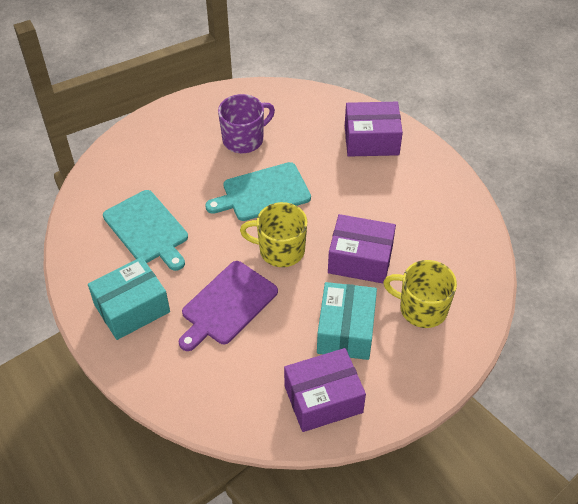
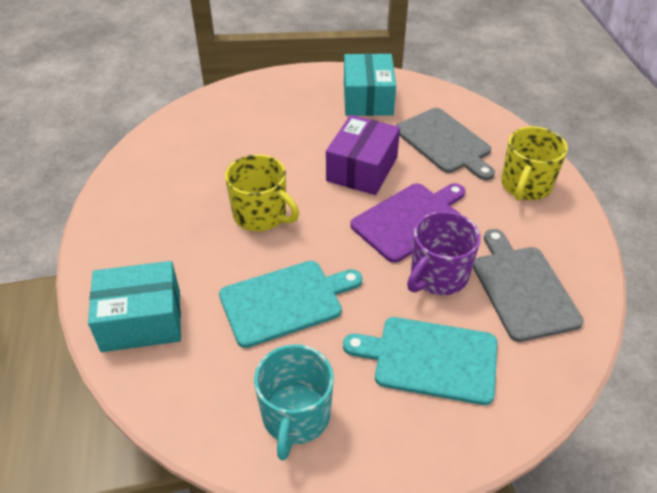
grey cutting board: none = 0 -> [395,108,495,180] [473,229,584,342] = 2
purple box: [284,348,366,432] [328,214,396,284] [345,102,403,157] = 3 -> [326,115,400,195] = 1
turquoise mug: none = 0 -> [254,344,334,461] = 1

